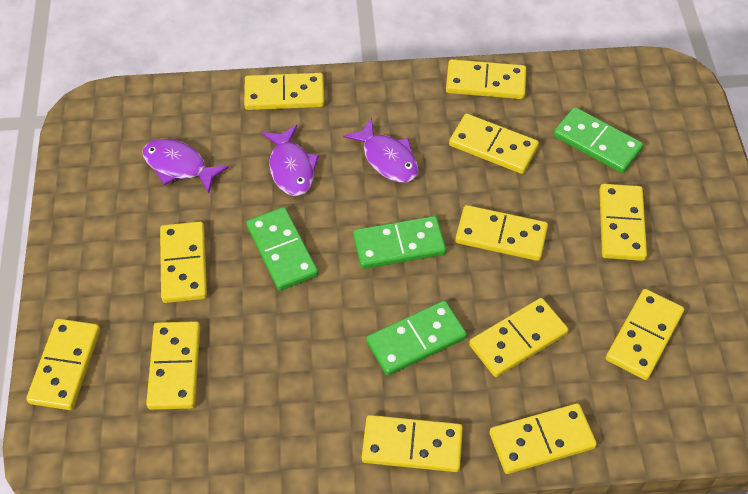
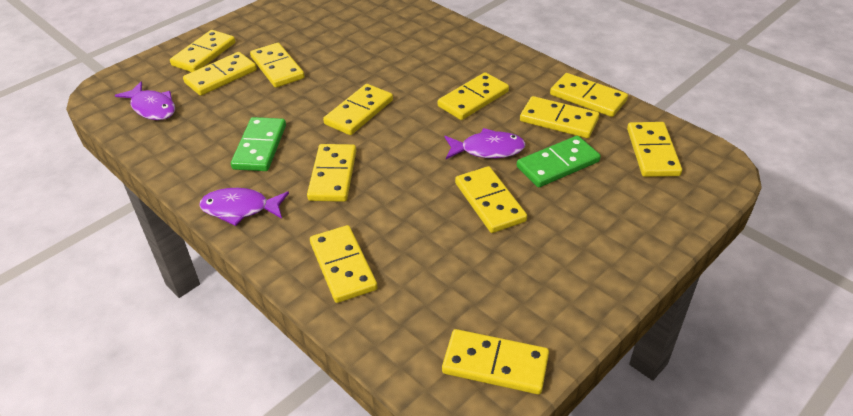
green domino: [246,207,318,291] [353,216,446,269] [366,301,467,376] [553,107,643,173] = 4 -> [231,117,286,171] [517,136,601,187] = 2

